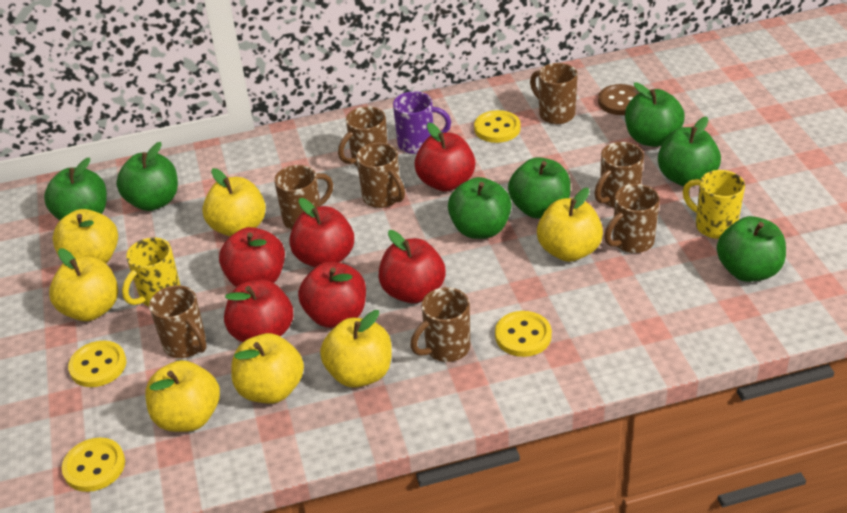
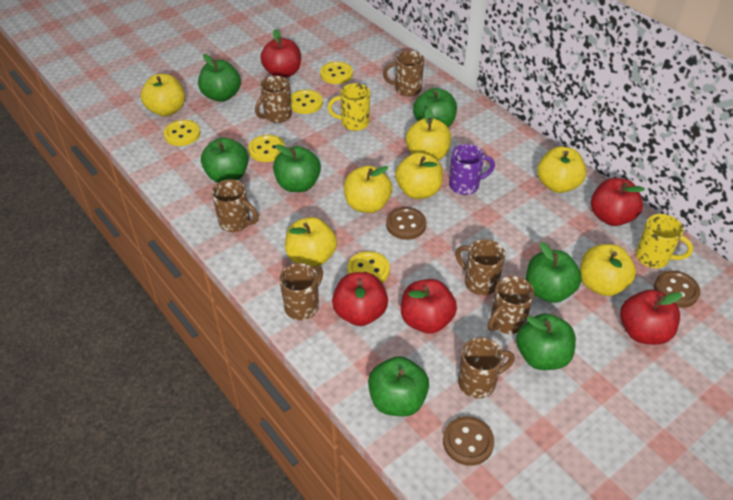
brown button: [598,84,640,115] = 1 -> [386,207,426,240] [443,416,494,466] [654,270,700,308] = 3
brown mug: [149,285,207,358] [274,165,333,230] [338,106,388,167] [356,143,405,208] [410,287,470,362] [530,63,578,124] [595,142,644,208] [604,184,660,253] = 8 -> [212,179,259,232] [255,76,292,123] [279,263,323,320] [383,51,424,97] [456,239,505,295] [458,337,515,399] [488,276,534,334] = 7
red apple: [219,227,285,287] [224,279,293,342] [289,198,354,267] [298,262,366,328] [378,230,446,303] [414,122,475,192] = 6 -> [260,29,301,78] [332,272,388,326] [401,279,457,333] [591,178,645,226] [620,290,682,345] = 5
yellow button: [62,438,125,492] [68,341,127,387] [474,110,521,143] [495,311,552,357] = 4 -> [164,120,200,146] [248,135,285,162] [291,90,323,114] [320,61,353,84] [347,251,390,283] = 5

